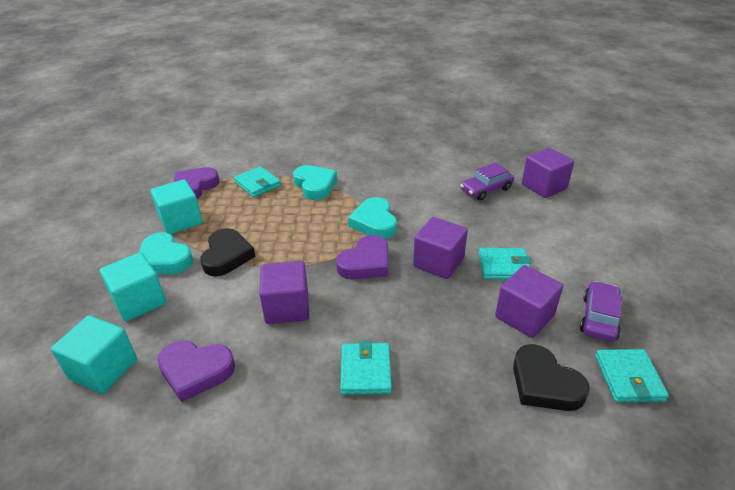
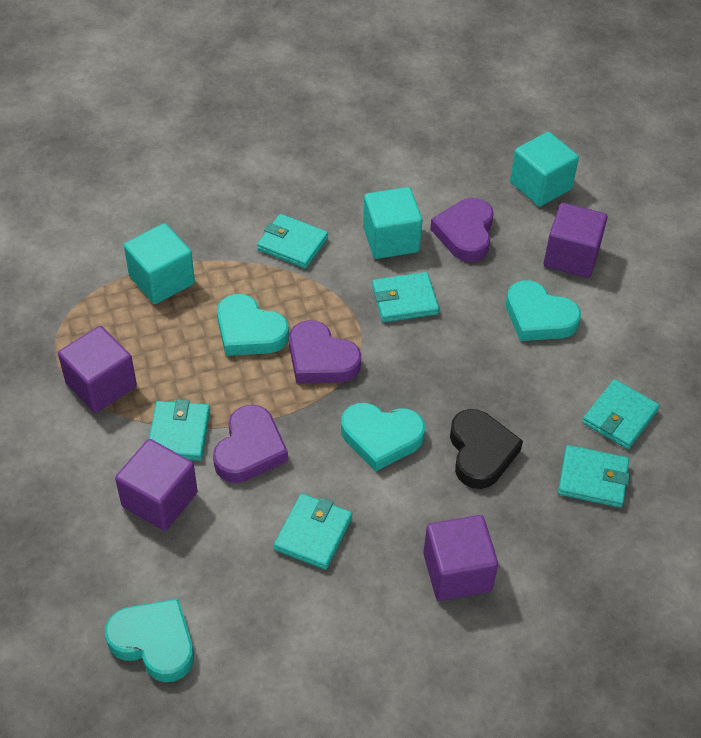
black heart: [200,228,255,276] [513,344,589,411] = 2 -> [450,409,523,489] = 1
purple car: [460,162,514,200] [580,281,622,342] = 2 -> none = 0
turquoise heart: [139,232,193,274] [293,165,337,200] [348,197,397,239] = 3 -> [105,599,194,682] [217,294,289,356] [341,403,425,472] [506,280,581,341] = 4
turquoise wallet: [234,166,281,197] [340,340,392,395] [479,248,531,280] [595,349,669,402] = 4 -> [149,399,210,461] [257,214,328,269] [274,494,352,570] [372,272,439,322] [558,445,630,508] [582,379,660,449] = 6

